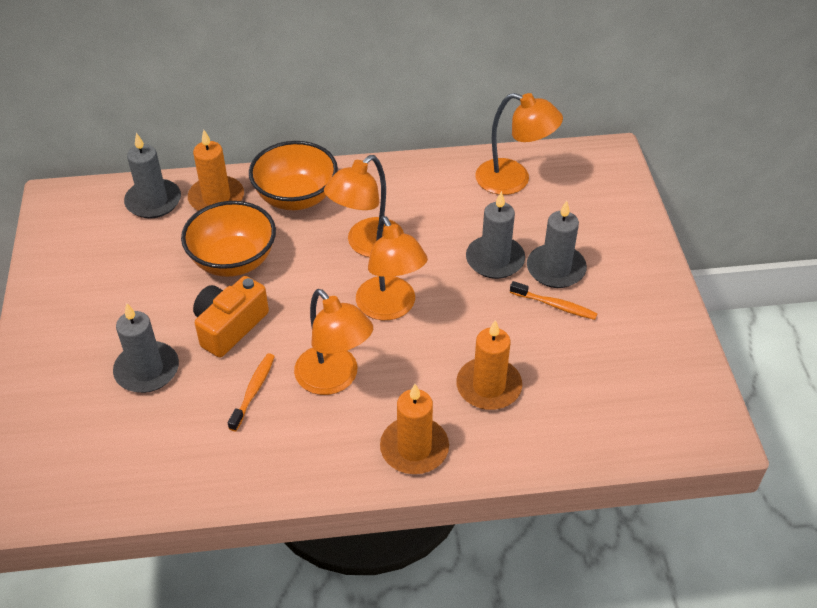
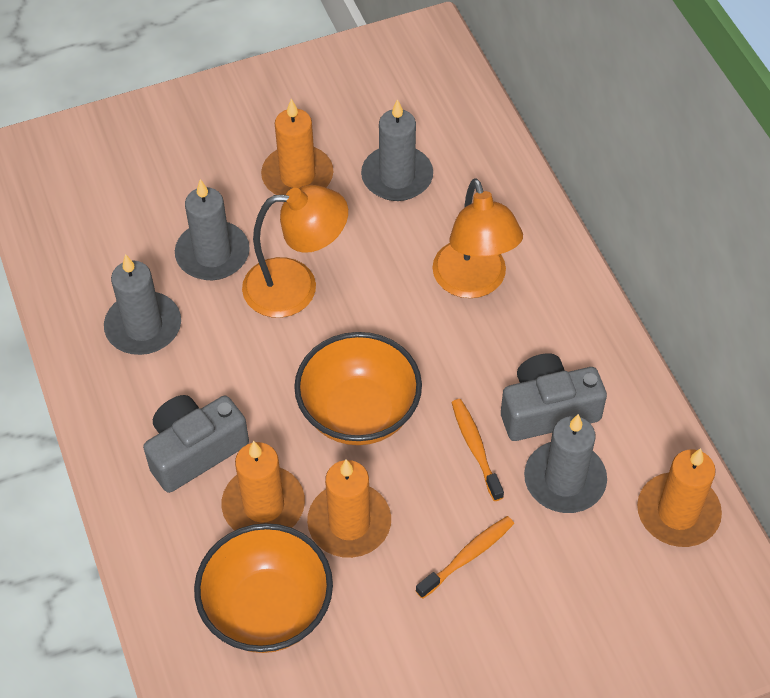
grey camera: none = 0 -> [143,395,249,493] [501,353,607,441] = 2
orange camera: [193,276,269,358] = 1 -> none = 0
orange candle: [188,130,244,211] [380,384,449,474] [456,320,522,410] = 3 -> [222,441,305,531] [261,99,333,195] [307,460,391,558] [637,448,722,547] = 4
orange lamp: [294,289,373,395] [324,155,404,257] [356,216,428,320] [475,93,563,195] = 4 -> [242,185,348,318] [432,178,523,298] = 2

